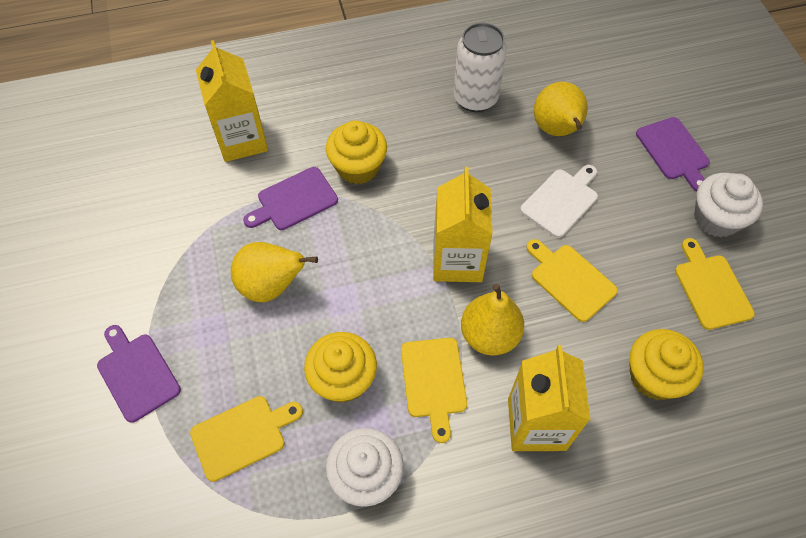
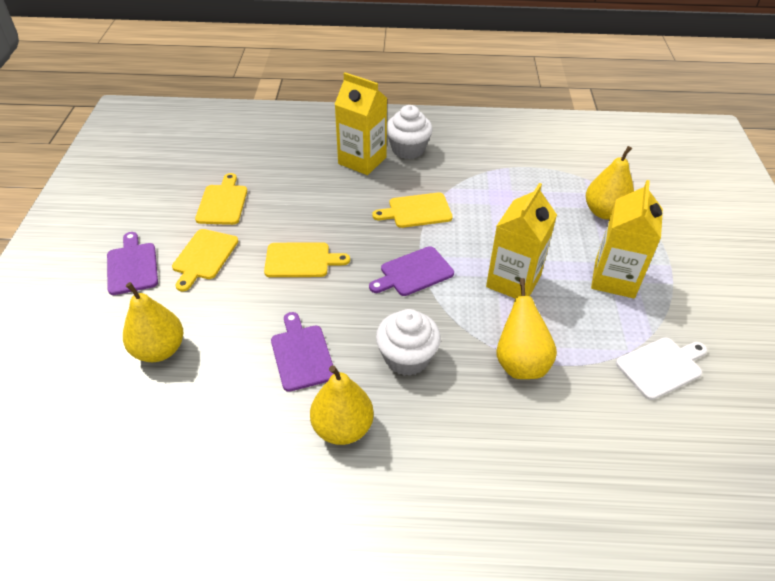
white can: [453,23,507,112] = 1 -> none = 0
yellow cupcake: [304,332,377,403] [326,121,387,184] [629,329,704,400] = 3 -> none = 0
yellow pear: [231,242,318,302] [461,284,524,355] [534,82,588,136] = 3 -> [123,282,183,362] [310,365,374,445] [497,278,557,379] [586,146,634,220] = 4

